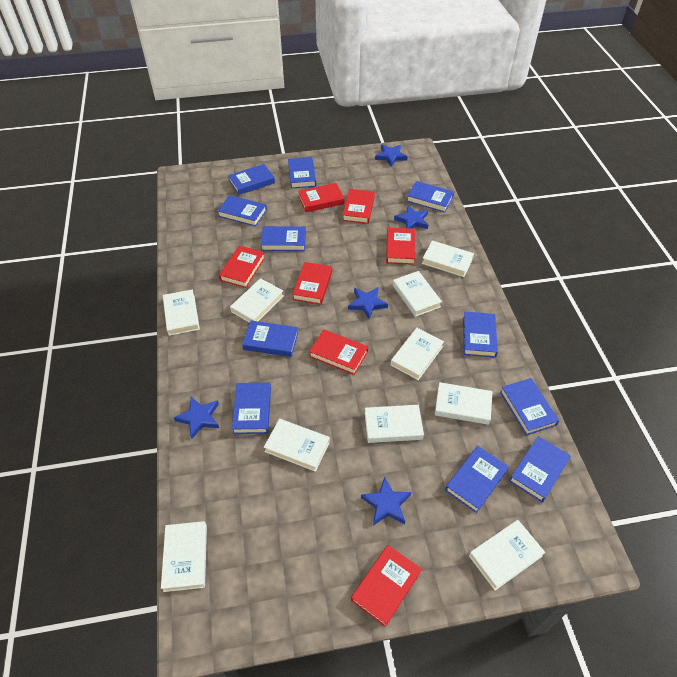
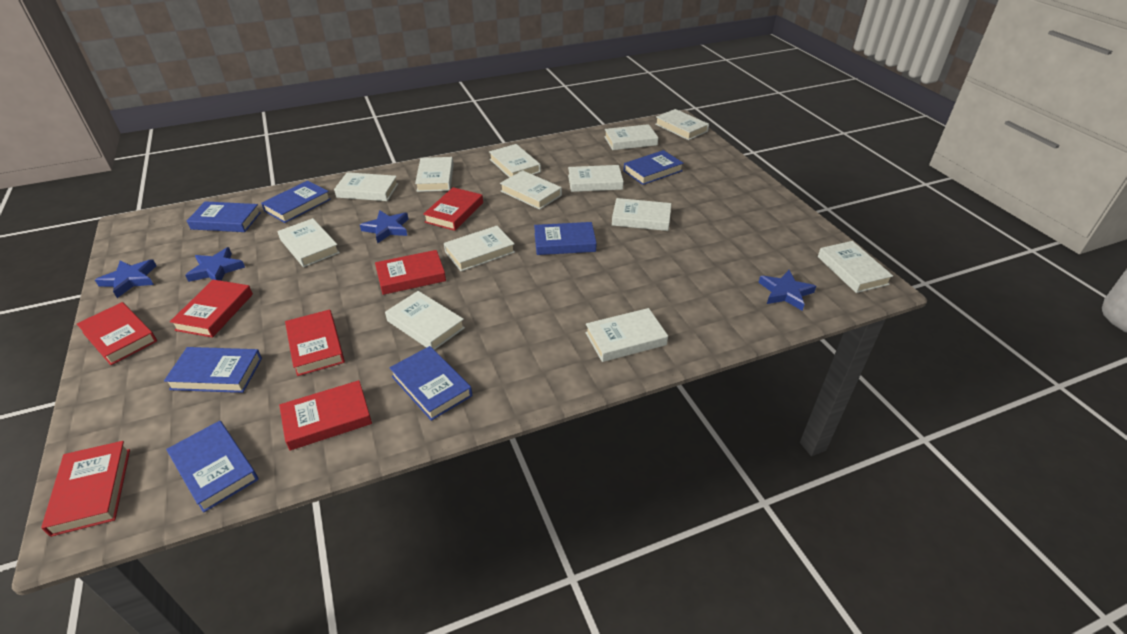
blue book: [218,195,267,227] [228,164,275,195] [232,383,271,434] [242,321,299,357] [261,226,306,251] [288,157,316,189] [407,181,454,212] [445,446,509,513] [463,312,498,358] [500,378,559,436] [509,436,571,502] = 11 -> [164,347,262,393] [166,421,259,513] [187,201,261,232] [261,181,331,223] [389,346,472,421] [534,222,596,255] [624,150,684,185] = 7
blue star: [173,397,219,439] [348,287,388,319] [361,477,411,526] [375,144,408,167] [394,205,428,229] = 5 -> [95,259,157,298] [185,247,245,282] [360,210,408,244] [758,270,816,311] = 4
white book: [161,521,207,592] [163,289,200,336] [230,278,284,323] [264,419,330,472] [365,405,424,443] [391,328,444,380] [393,271,442,317] [422,240,474,277] [435,382,493,425] [469,520,545,591] = 10 -> [278,218,340,267] [334,172,398,201] [385,291,465,350] [415,157,454,192] [444,226,515,271] [489,144,541,178] [500,170,562,210] [568,165,624,192] [585,308,668,362] [604,124,658,150] [612,198,671,231] [655,109,709,140] [818,241,893,293] = 13

